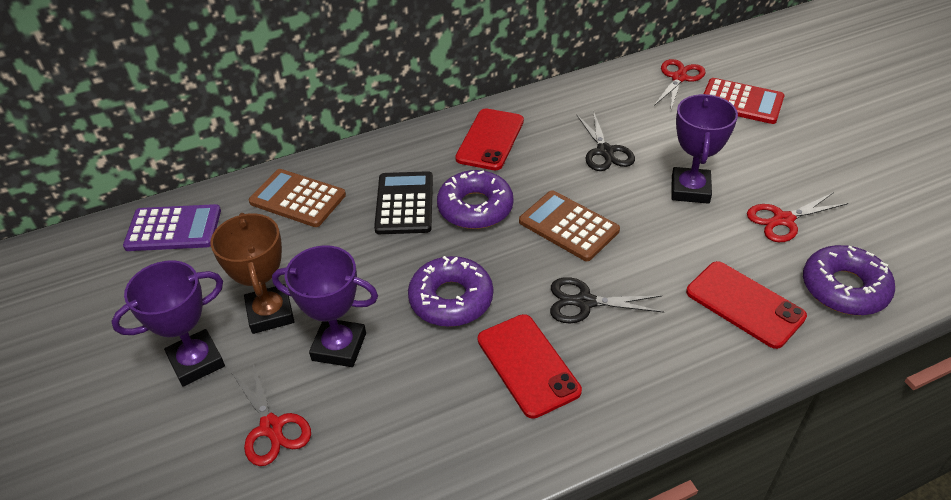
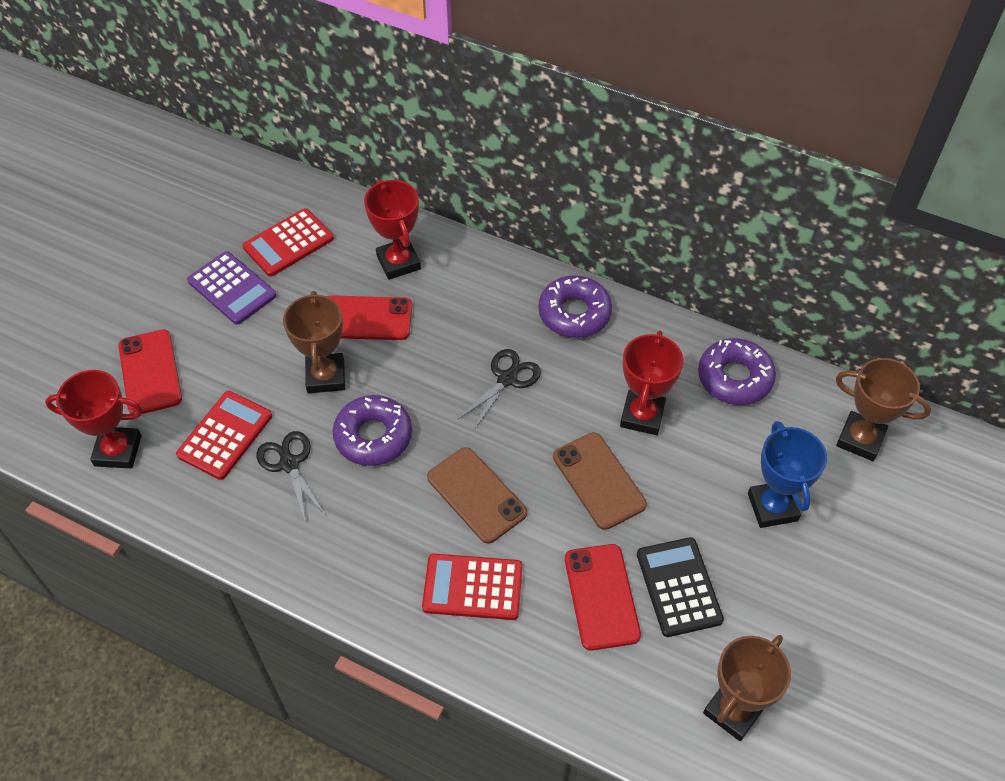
blue trophy: none = 0 -> [748,421,827,528] = 1
brown calculator: [249,169,346,227] [519,190,620,261] = 2 -> none = 0
brown phone: none = 0 -> [427,447,527,544] [553,432,647,530] = 2
brown trophy: [211,213,294,334] = 1 -> [283,291,345,393] [703,635,791,741] [836,358,931,461] = 3
purple trophy: [111,260,225,387] [272,245,378,367] [672,94,738,204] = 3 -> none = 0
red calculator: [704,78,785,124] = 1 -> [176,391,272,480] [242,208,334,277] [422,554,523,620] = 3
red scissors: [231,363,311,466] [654,59,706,109] [747,192,848,242] = 3 -> none = 0
red trophy: none = 0 -> [45,370,143,468] [364,179,421,280] [620,331,684,435] = 3

